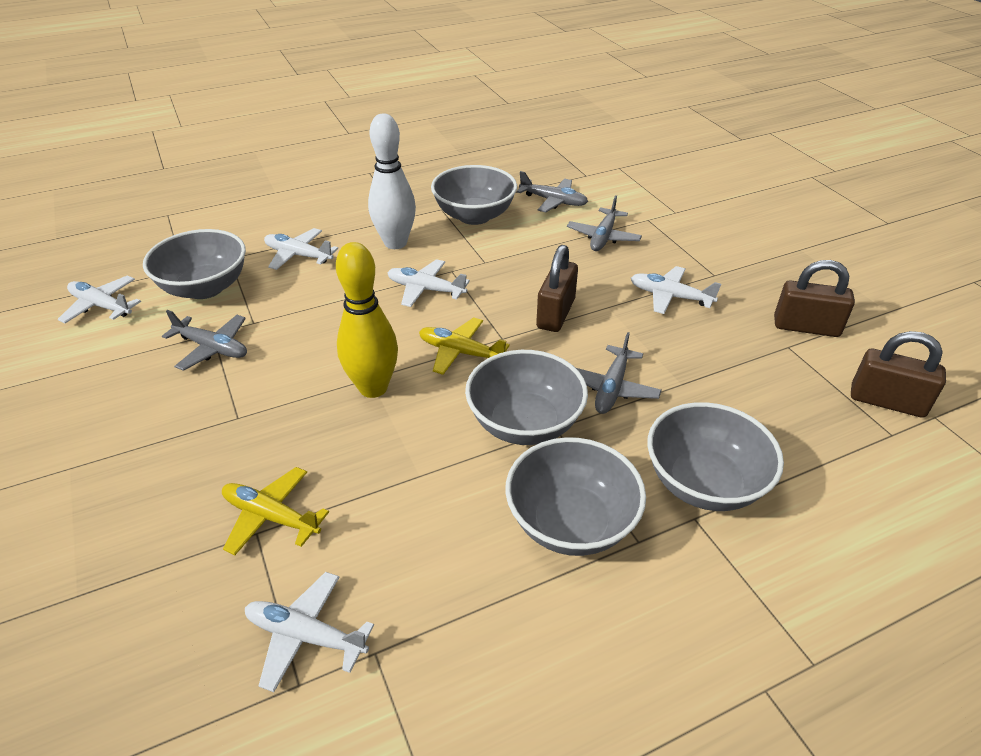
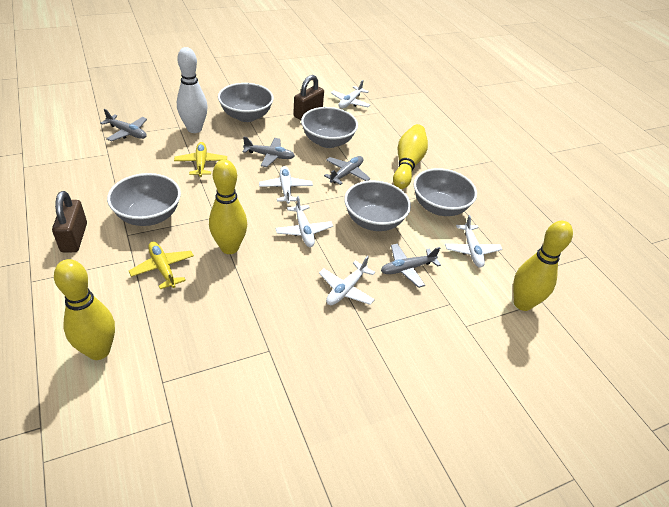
brown padlock: [536,245,578,332] [774,260,855,337] [851,331,946,418] = 3 -> [52,191,87,252] [293,75,324,120] = 2
yellow bowling pin: [336,242,398,398] = 1 -> [54,259,115,360] [209,160,247,254] [393,124,428,189] [513,221,573,311] = 4

